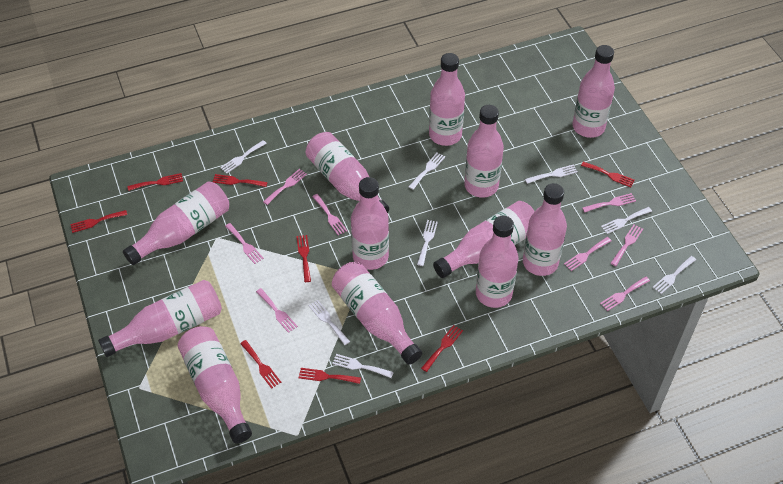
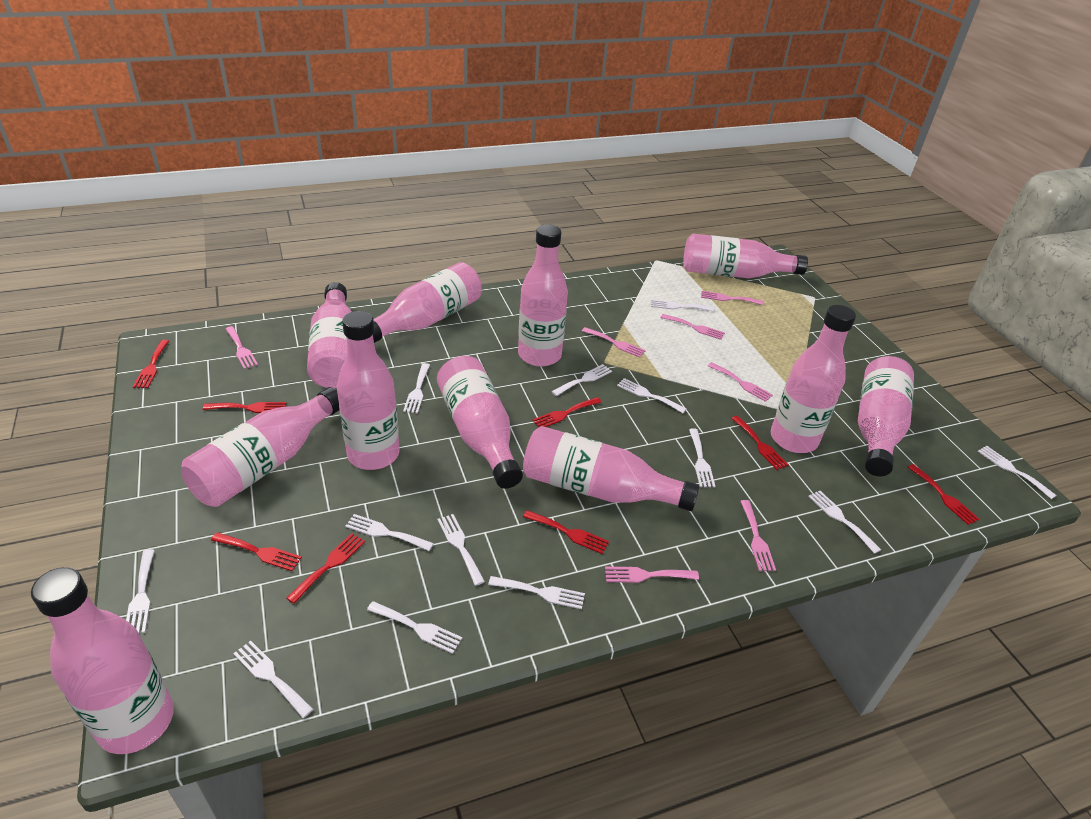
pink bottle: [98,280,222,357] [123,181,229,265] [178,326,252,443] [306,132,389,213] [332,262,422,365] [351,177,389,270] [429,53,465,146] [433,201,535,278] [464,105,504,198] [476,216,519,308] [523,183,567,276] [572,45,615,138] = 12 -> [31,567,174,754] [181,387,339,507] [307,282,352,388] [337,311,400,470] [373,262,482,343] [437,356,523,489] [518,225,568,367] [523,426,699,511] [683,234,808,278] [771,305,856,453] [858,356,914,477] = 11
pink fork: [225,223,264,264] [256,288,298,333] [263,169,307,205] [312,194,347,236] [564,237,612,271] [582,193,636,213] [600,276,650,311] [611,224,643,266] = 8 -> [226,326,258,369] [582,327,646,357] [605,567,699,583] [660,314,725,340] [701,291,764,305] [708,362,773,402] [740,500,776,571] = 7
white fork: [220,140,267,174] [309,300,350,345] [332,354,394,378] [409,153,445,190] [417,220,438,266] [525,164,578,184] [601,207,652,234] [652,256,696,294] = 8 -> [126,549,155,633] [233,641,313,718] [345,514,434,551] [367,601,462,654] [403,363,430,414] [437,514,485,586] [488,576,585,609] [551,364,612,396] [617,378,686,413] [651,300,714,312] [689,428,716,487] [808,491,881,554] [978,446,1057,499] = 13

